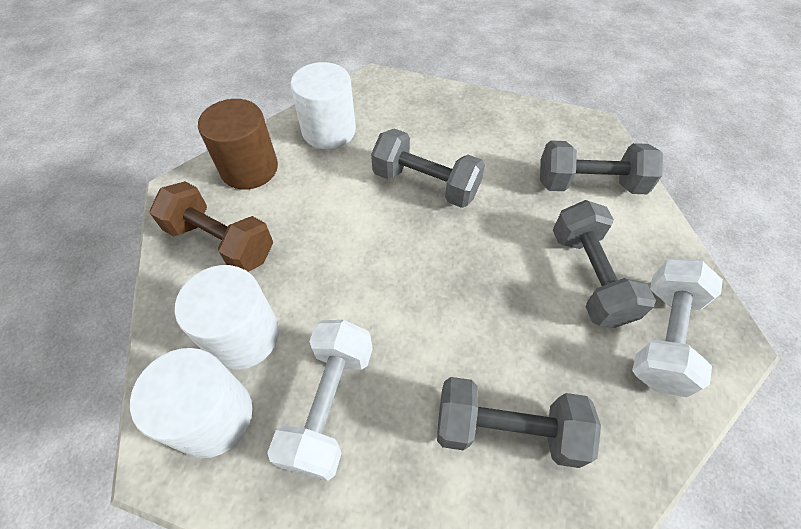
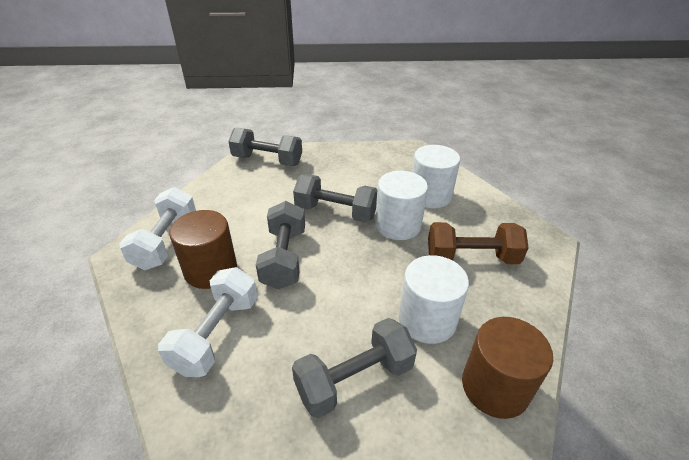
brown cylinder: [198,99,278,190] = 1 -> [169,210,237,289] [462,317,553,419] = 2

